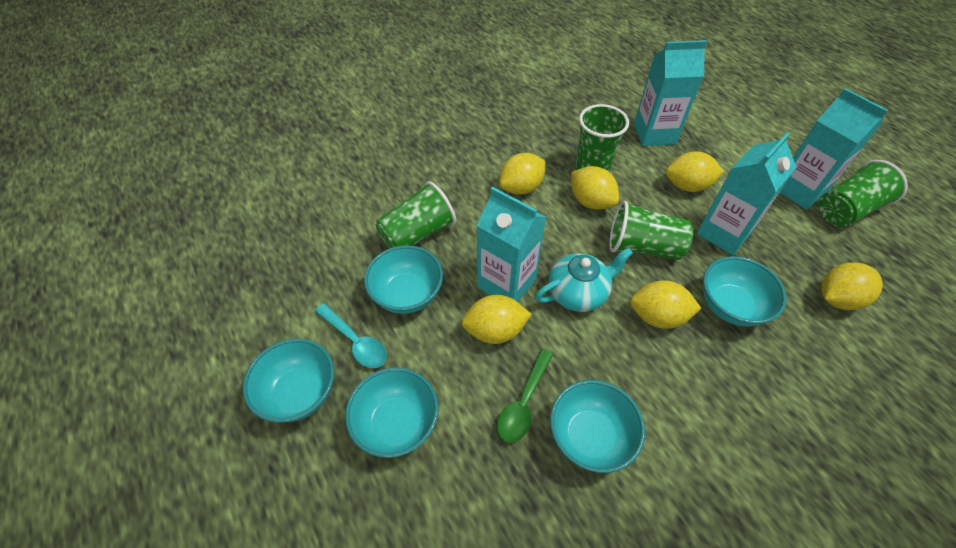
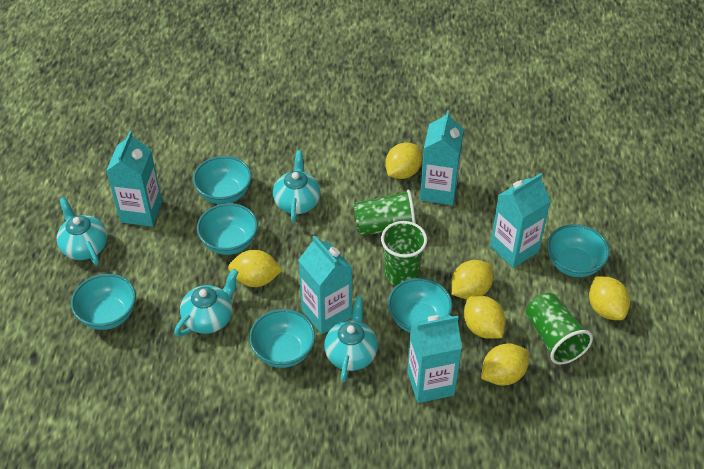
green cup: [376,181,456,249] [575,104,629,172] [609,201,693,260] [818,160,908,227] = 4 -> [354,190,416,235] [381,221,427,286] [526,293,593,365] = 3
green spoon: [497,349,553,443] = 1 -> none = 0
turquoise bowl: [243,338,334,423] [345,367,439,458] [364,245,443,314] [550,380,645,473] [703,256,787,326] = 5 -> [71,274,136,330] [193,156,252,204] [197,203,258,255] [249,309,316,368] [388,278,453,333] [547,224,610,277] = 6
turquoise carton: [476,187,546,302] [634,40,707,146] [697,132,796,255] [780,88,888,210] = 4 -> [106,131,162,227] [298,235,352,334] [407,315,462,403] [420,110,464,205] [490,173,551,268] = 5
turquoise spoon: [315,303,387,368] = 1 -> none = 0
turquoise teapot: [535,248,633,312] = 1 -> [57,197,107,265] [174,269,238,337] [273,150,320,222] [324,297,378,382] = 4

